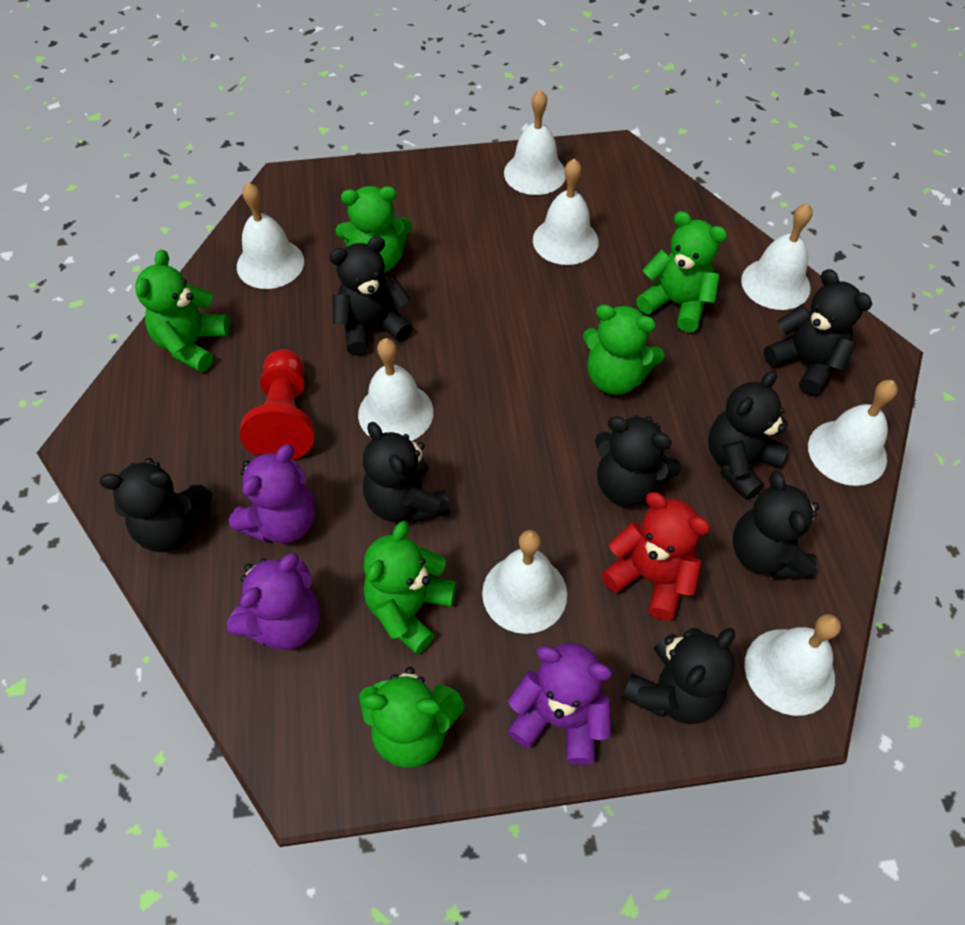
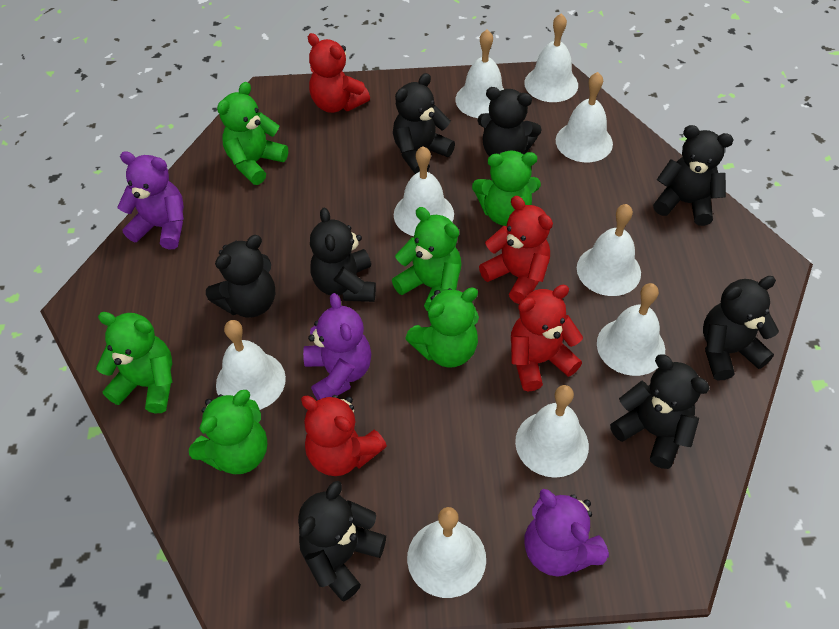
red pawn: [240,349,315,460] = 1 -> none = 0
red teddy bear: [601,492,710,620] = 1 -> [301,395,387,476] [308,33,370,113] [479,196,553,304] [511,285,583,392] = 4
white bell: [237,182,304,289] [358,338,433,441] [482,530,567,634] [504,90,566,195] [533,158,599,265] [741,203,813,310] [745,614,841,716] [808,380,898,486] = 8 -> [216,320,286,410] [394,146,454,236] [407,507,486,598] [455,30,504,118] [515,385,589,478] [524,13,578,102] [556,72,613,162] [577,204,641,296] [597,283,665,376] = 9

